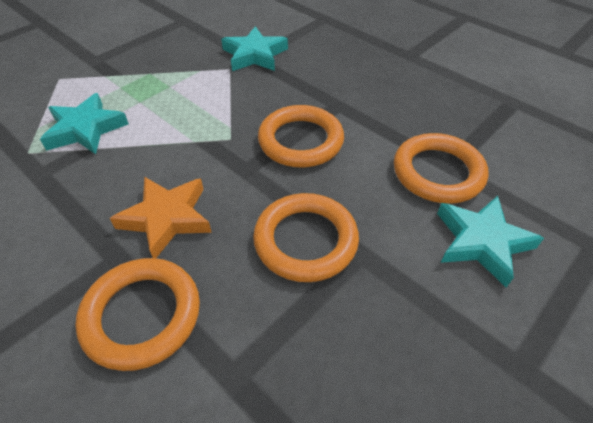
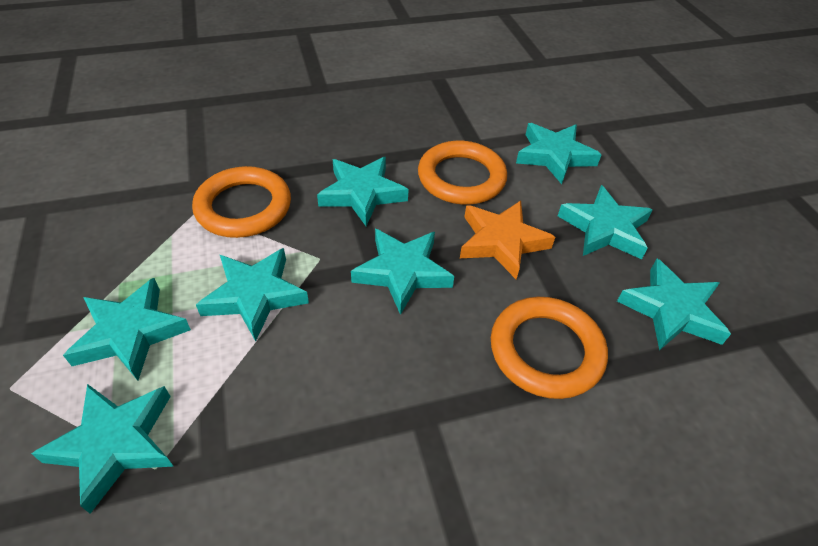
orange ring: [75,258,200,371] [253,193,359,282] [258,105,344,167] [394,133,489,204] = 4 -> [192,166,291,238] [418,141,507,205] [491,297,608,399] = 3
turquoise star: [40,93,129,154] [221,26,288,71] [437,196,544,288] = 3 -> [31,384,174,514] [63,278,191,381] [196,248,309,341] [317,157,409,226] [351,229,454,315] [516,123,602,184] [558,185,653,259] [617,259,731,350] = 8

